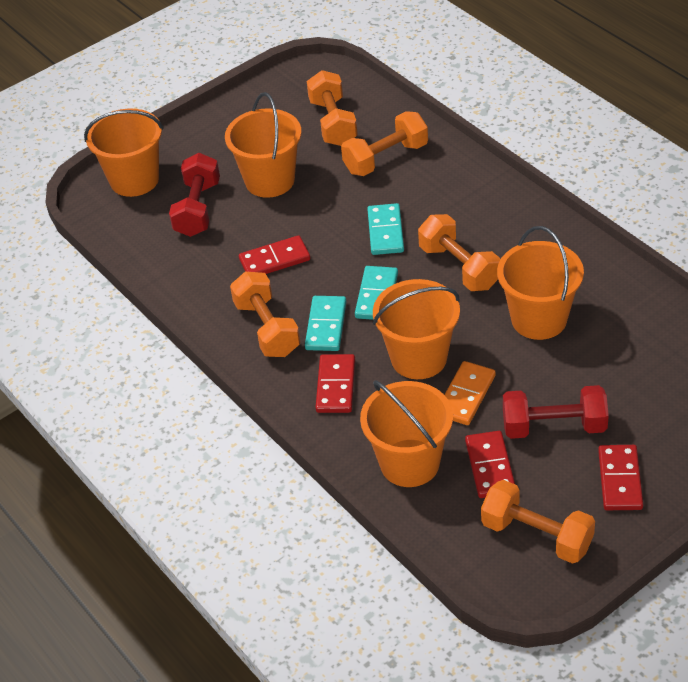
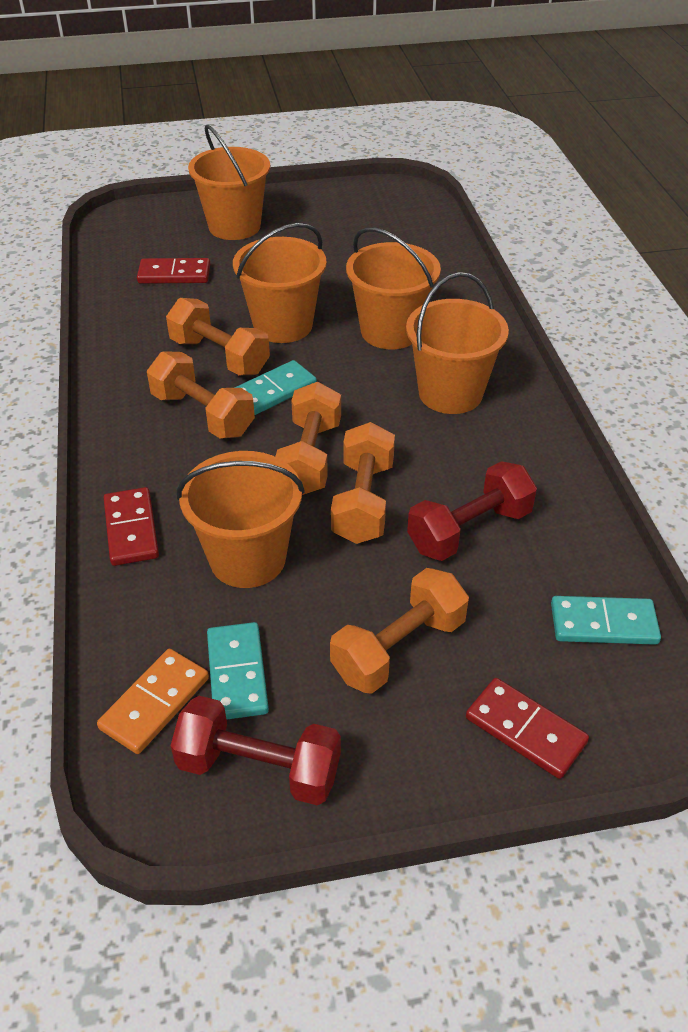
red domino: [239,235,310,274] [315,354,355,413] [465,431,515,498] [598,445,643,510] = 4 -> [104,487,159,566] [137,258,210,284] [466,678,589,779] = 3

